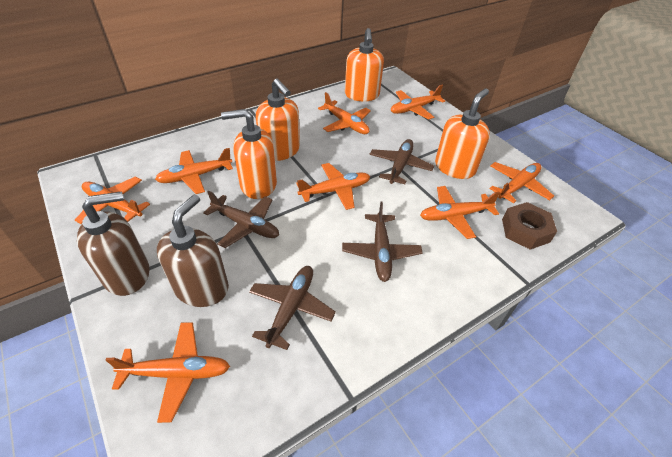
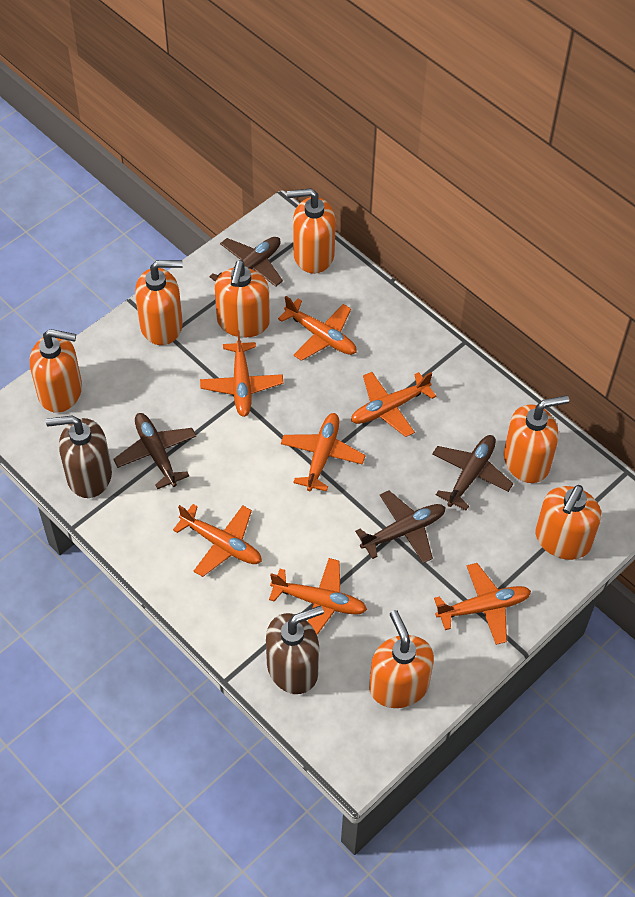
brown nut: [502,202,557,250] = 1 -> none = 0
orange plane: [75,177,150,224] [106,322,230,423] [155,148,233,194] [296,163,370,210] [318,92,371,134] [391,85,445,120] [420,186,500,239] [489,162,554,203] = 8 -> [173,504,262,577] [200,330,283,417] [269,558,367,635] [278,296,357,361] [281,413,366,492] [351,372,436,437] [434,563,531,645] = 7
orange soap dispenser: [221,109,277,199] [256,79,300,161] [345,28,384,101] [435,89,490,179] = 4 -> [30,329,82,413] [135,260,183,345] [214,260,270,338] [287,188,336,274] [369,610,434,708] [504,395,569,483] [536,485,601,560] = 7

